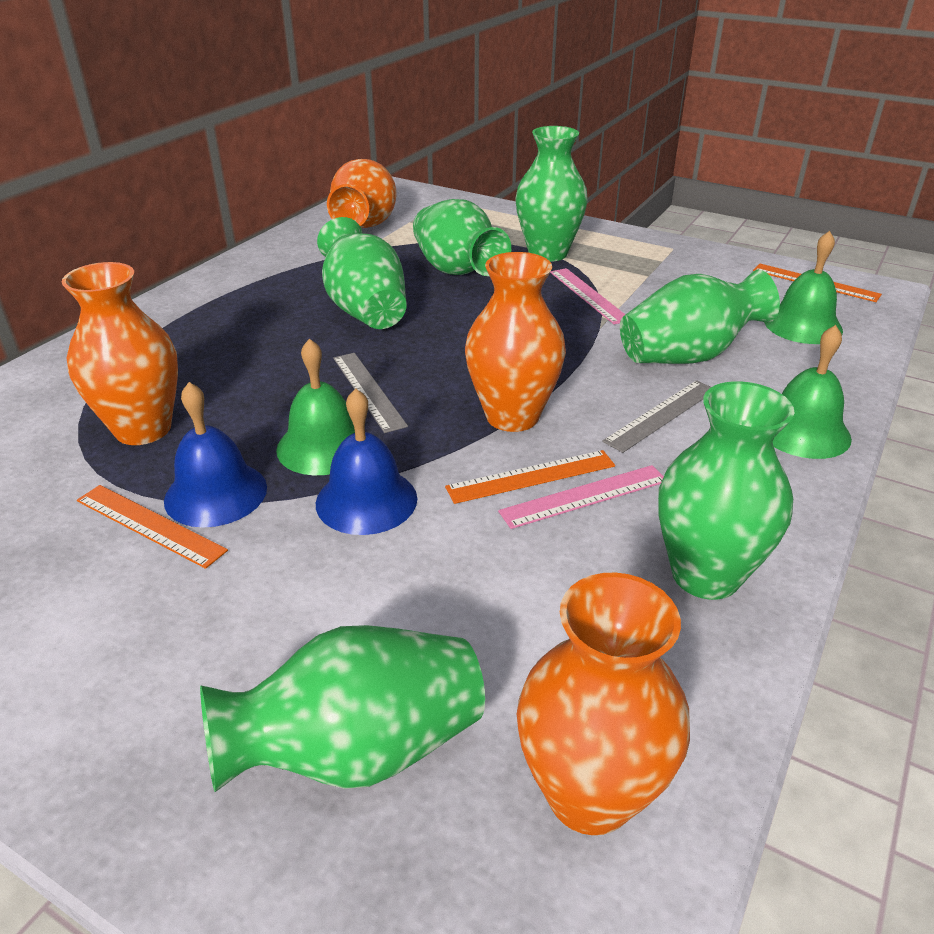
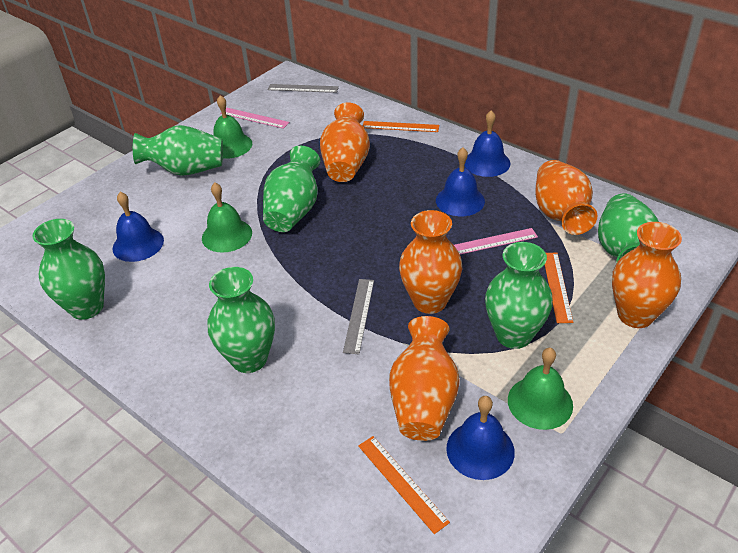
blue bell: [164,382,267,528] [316,388,417,535] = 2 -> [112,192,164,262] [436,148,485,216] [446,396,515,480] [465,110,511,177] = 4
orange vase: [62,262,178,445] [327,159,396,228] [465,252,566,432] [517,573,690,835] = 4 -> [320,103,370,182] [389,316,460,441] [399,210,462,314] [535,160,597,235] [612,222,682,328] = 5

